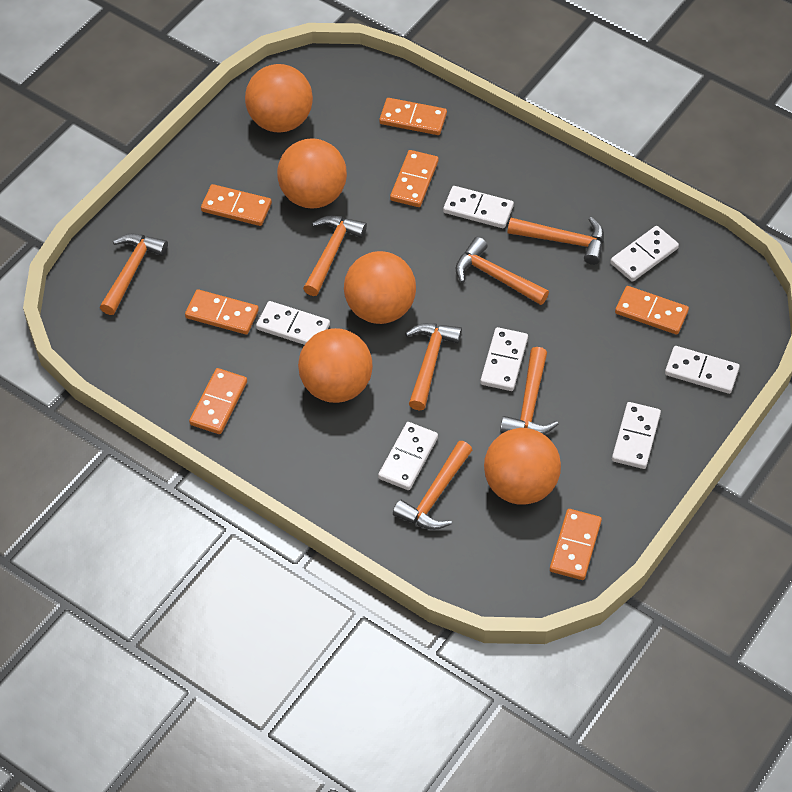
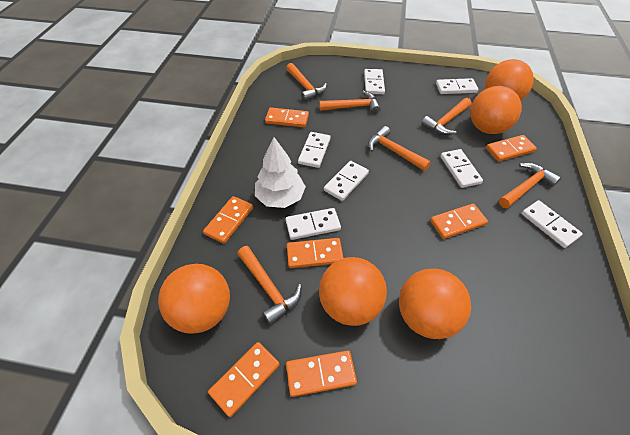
orange hammer: [100,234,168,315] [303,216,367,296] [393,441,472,530] [405,323,462,411] [455,237,549,305] [500,347,558,434] [508,217,604,265] = 7 -> [237,246,302,325] [286,63,327,101] [319,91,381,114] [368,126,431,171] [421,98,472,135] [499,163,561,208] = 6
white tree: none = 0 -> [255,137,306,208] = 1

